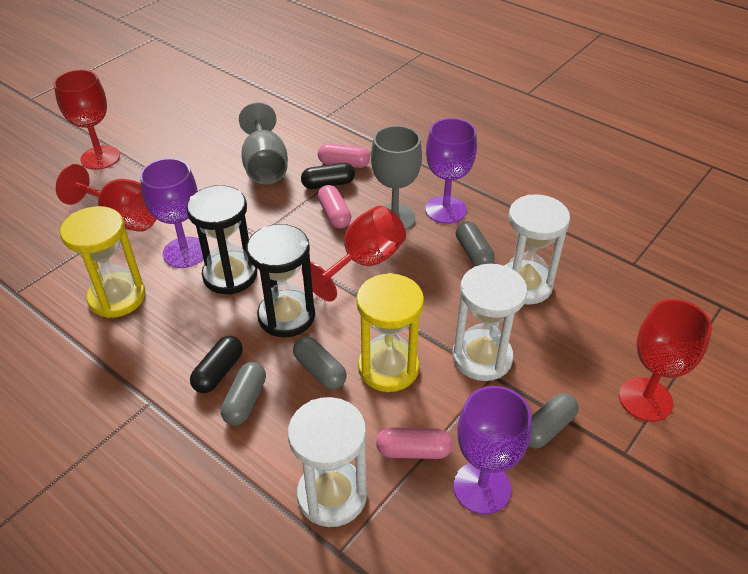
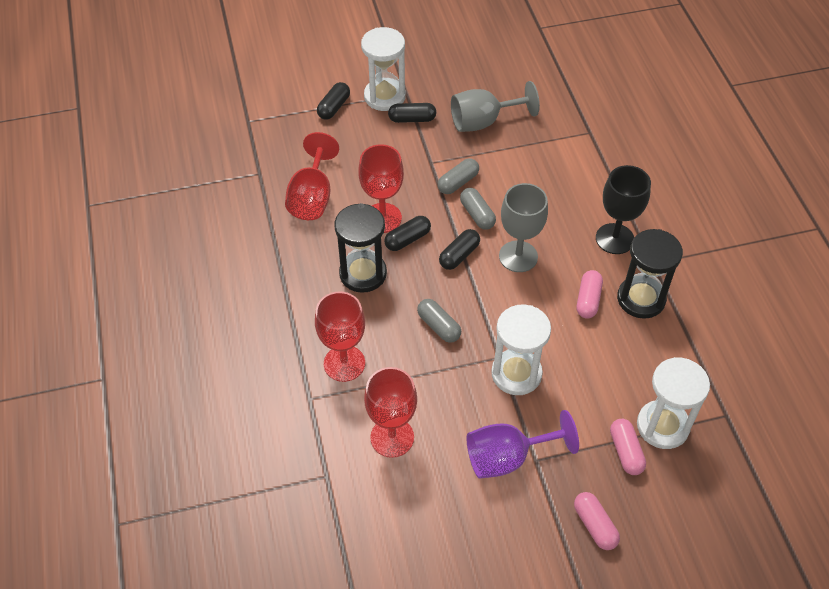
black capsule: [190,336,243,393] [301,163,355,189] = 2 -> [317,82,350,120] [384,216,431,251] [388,103,436,123] [439,229,480,270] = 4
black goblet: none = 0 -> [596,165,651,254] = 1
grey capsule: [221,362,266,426] [293,336,347,389] [456,221,494,266] [528,393,579,449] = 4 -> [417,299,461,343] [438,158,479,194] [460,188,496,230] = 3
purple goblet: [140,158,203,268] [425,118,477,224] [453,386,532,514] = 3 -> [467,410,579,479] = 1
yellow hourglass: [60,206,145,318] [356,273,424,392] = 2 -> none = 0

